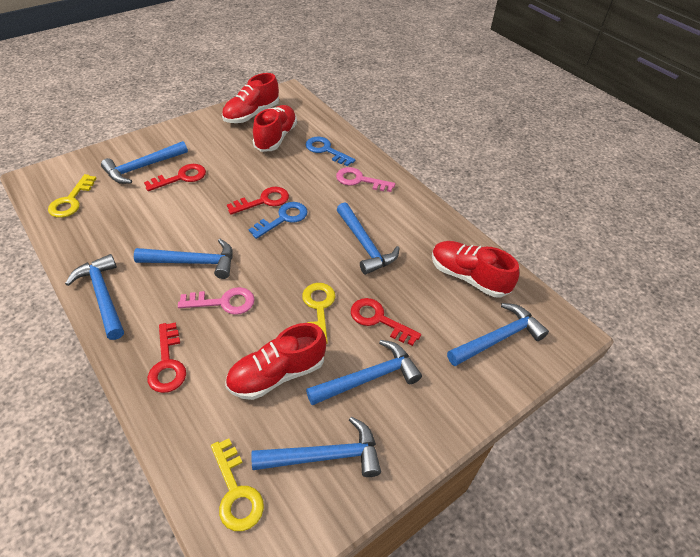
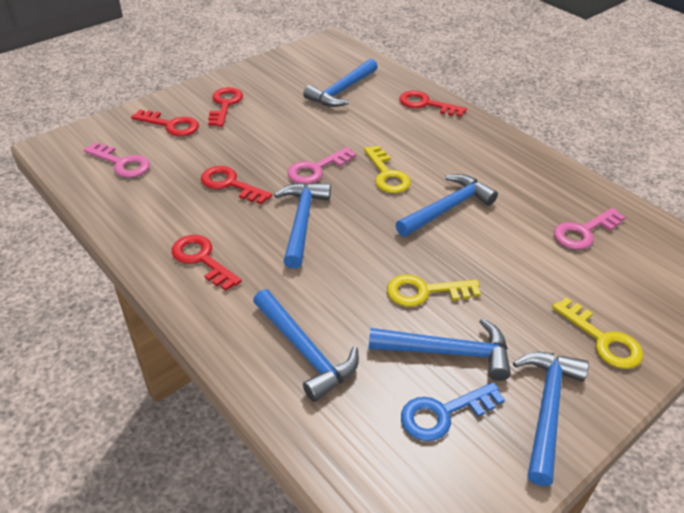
blue hammer: [65,254,124,340] [101,141,188,184] [134,239,233,279] [251,417,381,477] [306,340,422,405] [336,202,400,275] [447,303,549,366] = 7 -> [253,289,359,402] [274,183,331,269] [303,59,378,107] [369,318,511,381] [396,174,498,237] [513,352,589,486] = 6
blue key: [249,202,308,239] [306,137,355,166] = 2 -> [401,382,505,441] = 1
pink key: [178,287,255,315] [336,167,395,192] = 2 -> [84,142,150,178] [287,147,356,184] [554,208,625,250] = 3
red key: [144,164,206,191] [147,322,186,393] [227,187,289,215] [351,298,421,346] = 4 -> [131,110,199,136] [172,235,242,291] [201,166,272,205] [208,87,243,127] [399,91,467,117] = 5
red shoe: [222,73,279,123] [225,323,326,400] [253,105,297,152] [432,241,519,297] = 4 -> none = 0

